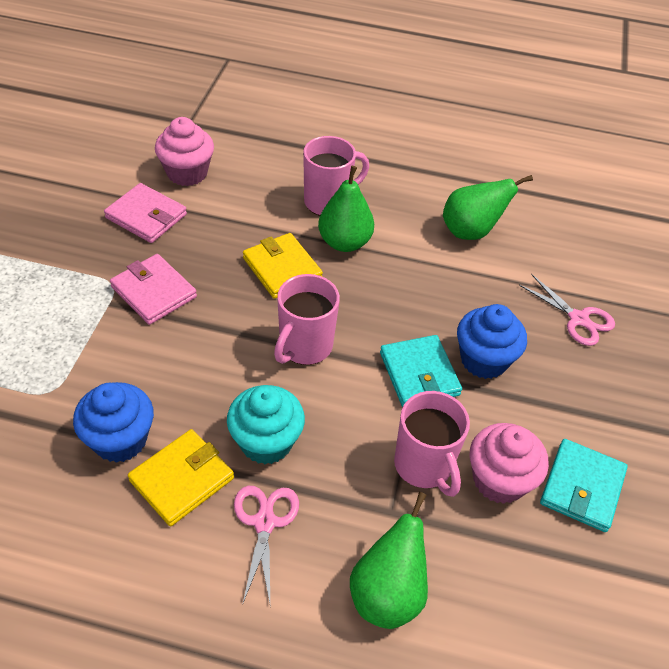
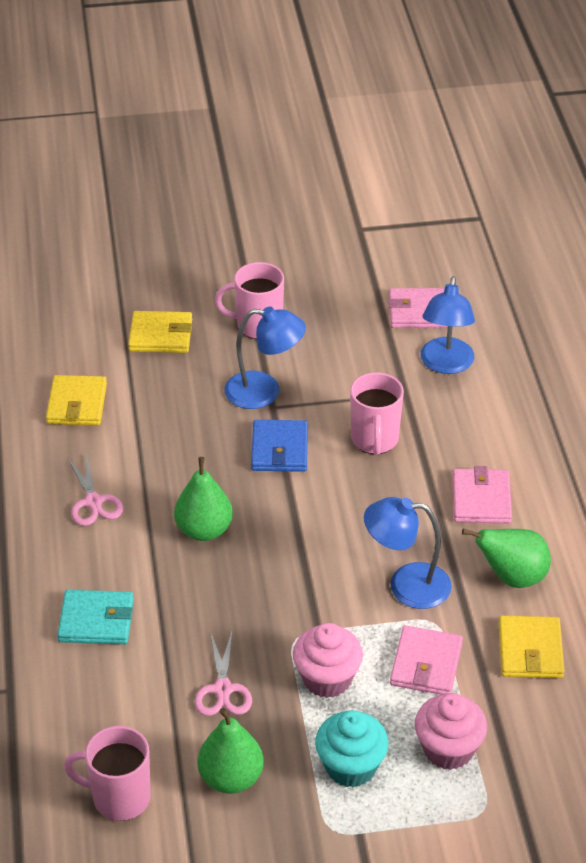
blue cupcake: [73,382,154,463] [457,304,527,379] = 2 -> none = 0
blue lamp: none = 0 -> [224,307,306,409] [364,497,452,609] [421,276,475,374] = 3
blue wallet: none = 0 -> [251,420,308,472] = 1
pink wallet: [104,183,187,243] [110,254,197,325] = 2 -> [388,288,448,328] [390,625,463,695] [452,466,512,524] = 3
turquoise wallet: [380,335,462,407] [540,439,628,532] = 2 -> [57,590,134,644] = 1
yellow wallet: [128,429,234,526] [243,233,323,299] = 2 -> [46,375,107,425] [128,311,192,353] [499,616,565,678] = 3

